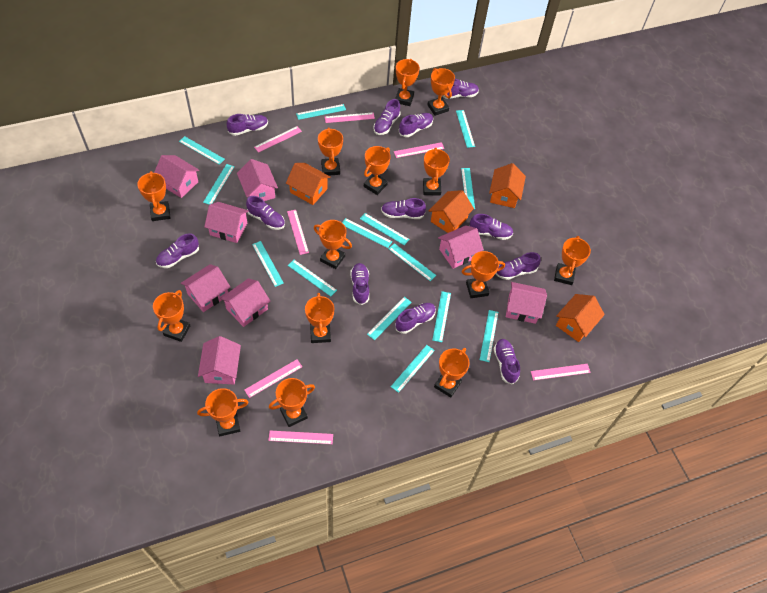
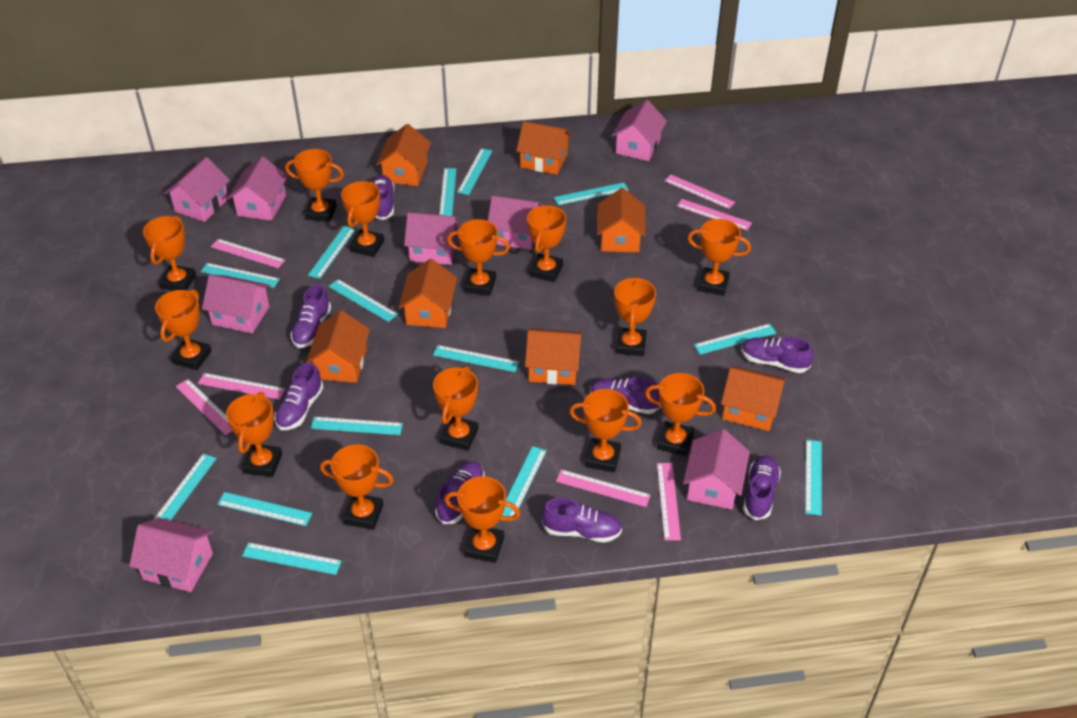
orange house: [286,163,331,205] [429,190,474,233] [489,163,526,208] [556,294,605,342] = 4 -> [306,310,370,383] [376,124,431,186] [398,259,457,328] [516,121,572,175] [525,329,583,385] [597,188,646,253] [721,366,786,431] = 7
purple shoe: [156,233,199,268] [227,114,268,136] [246,196,285,230] [350,263,369,305] [373,99,401,135] [381,198,426,219] [395,303,436,334] [399,113,433,137] [443,79,479,99] [469,214,513,240] [494,339,520,384] [496,252,541,280] = 12 -> [275,363,323,430] [290,284,331,348] [372,175,395,220] [435,461,485,524] [542,498,622,543] [590,377,661,414] [741,337,813,373] [743,456,781,520] = 8

